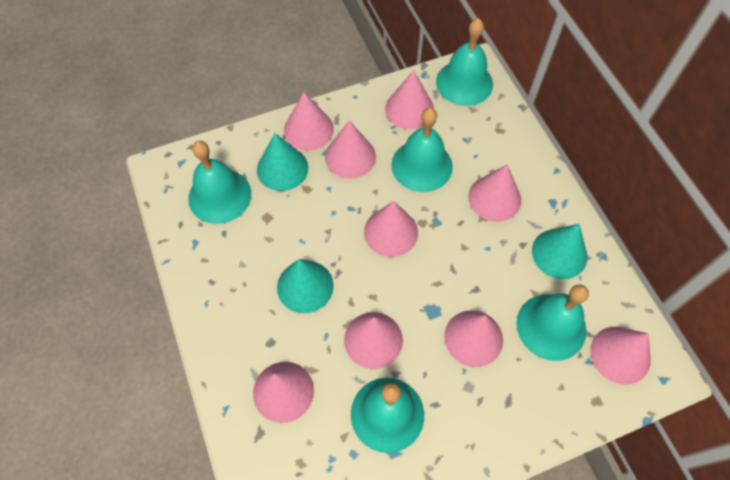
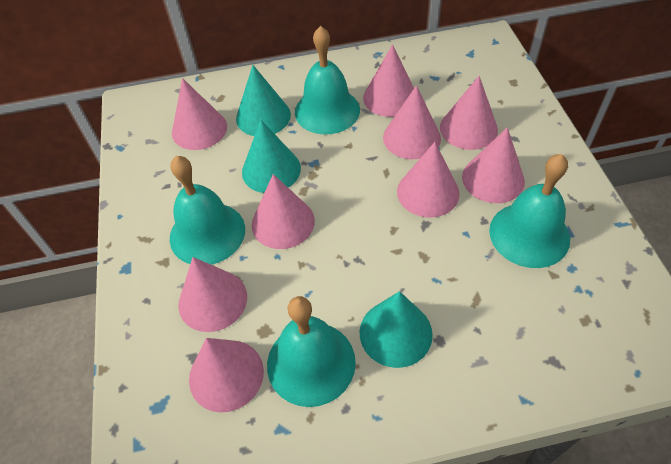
turquoise bell: [188,141,251,224] [351,378,424,453] [391,108,453,192] [436,18,493,106] [516,284,589,361] = 5 -> [170,156,245,265] [267,296,356,407] [295,26,360,134] [489,154,570,268] = 4

